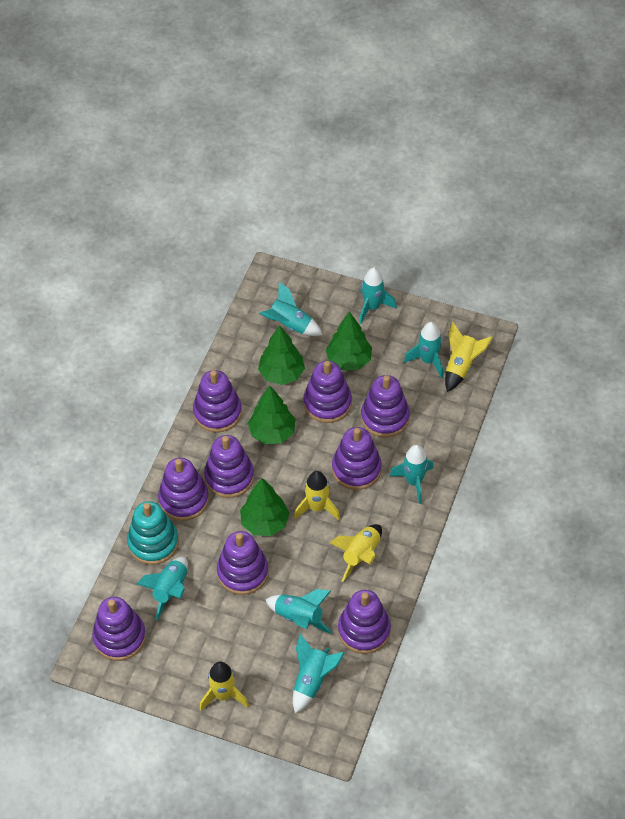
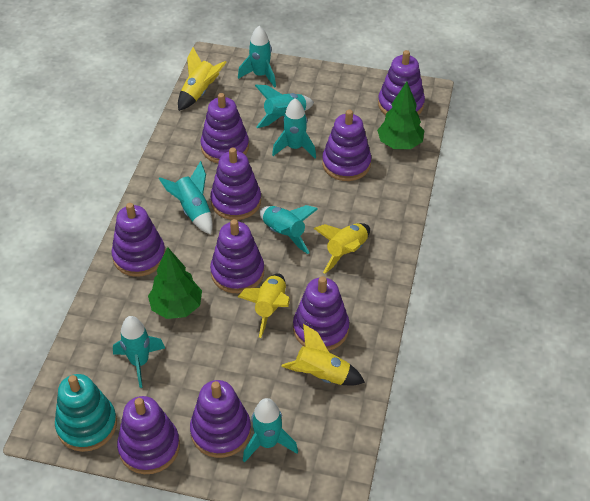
green tree: [240,478,289,536] [248,386,296,444] [258,325,305,385] [326,311,372,371] = 4 -> [148,247,202,319] [377,82,424,149] = 2

